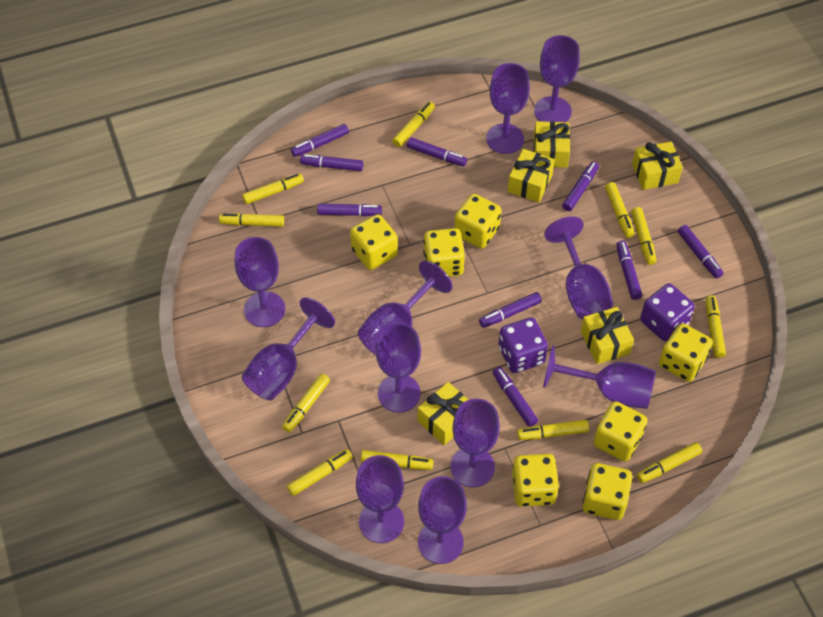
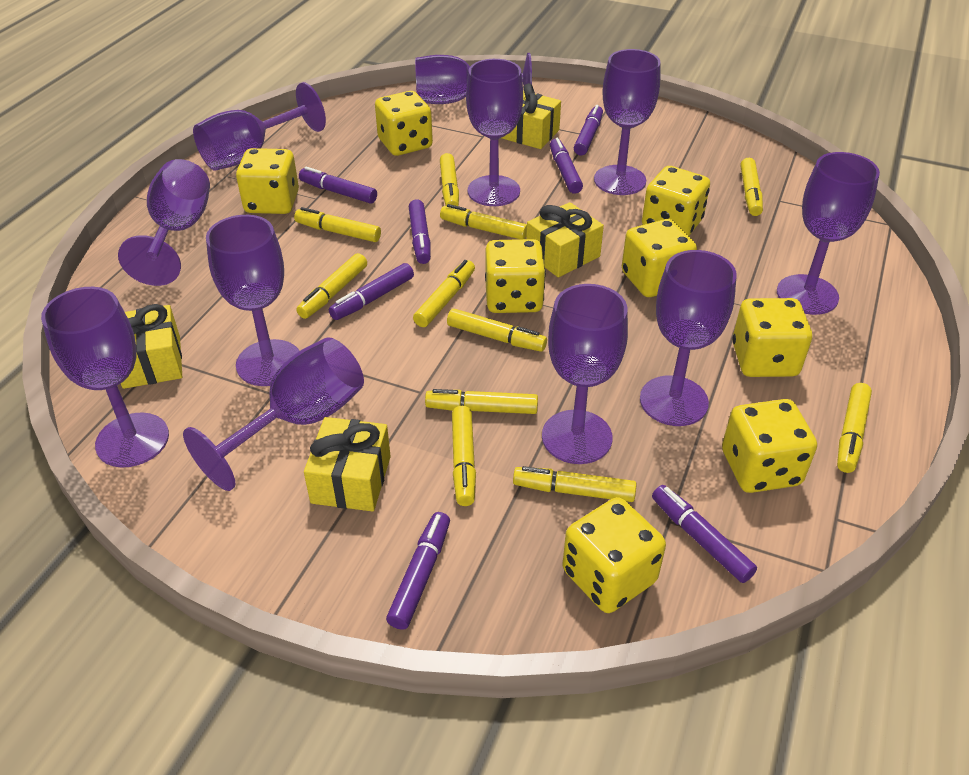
purple dice: [498,317,548,373] [640,283,695,341] = 2 -> none = 0
purple marker: [291,124,349,157] [300,154,363,171] [317,204,382,216] [407,137,467,167] [479,292,542,328] [493,367,538,427] [562,161,599,211] [616,241,642,300] [678,225,723,279] = 9 -> [299,167,377,204] [329,263,414,320] [386,512,450,630] [409,199,431,264] [550,138,583,194] [574,105,603,155] [652,485,757,583] = 7
yellow dice: [350,214,398,270] [423,228,465,277] [454,194,502,249] [512,454,559,507] [582,463,632,520] [593,401,648,462] [659,323,713,382] = 7 -> [236,148,299,214] [375,91,433,156] [485,239,546,313] [563,497,666,613] [622,219,697,297] [642,166,710,236] [722,399,817,493] [732,298,812,377] = 8
yellow gift: [418,382,468,445] [508,149,555,203] [533,121,570,168] [581,307,634,364] [632,142,683,190] = 5 -> [121,304,182,389] [304,417,391,512] [502,83,561,149] [526,202,604,277] = 4

